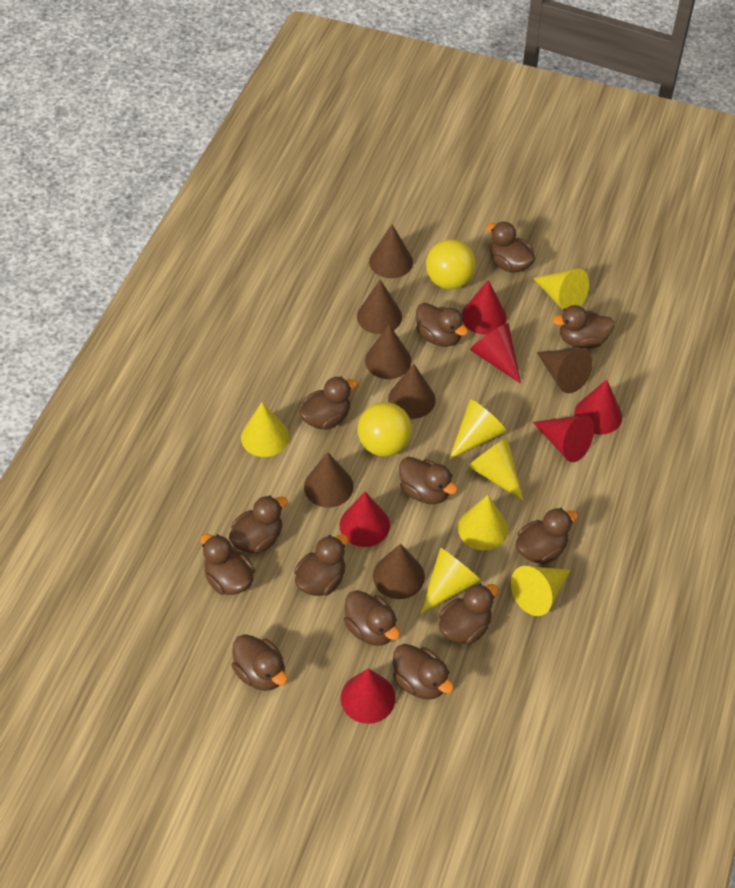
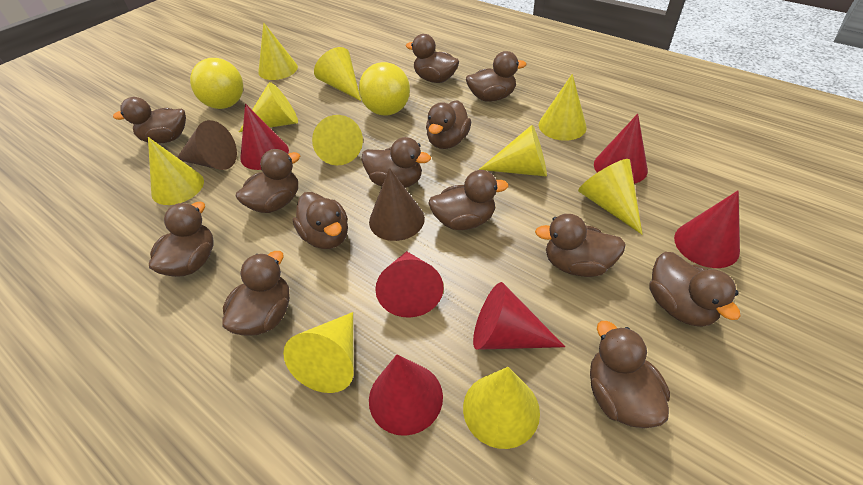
brown cone: [304,452,354,508] [357,280,402,334] [365,324,411,379] [369,224,413,278] [373,544,425,599] [388,364,436,419] [537,348,593,393] = 7 -> [177,120,237,170] [369,168,425,241] = 2
yellow cone: [241,402,289,457] [420,548,481,614] [449,399,507,459] [458,495,509,550] [468,437,523,500] [511,566,571,616] [533,268,589,310] = 7 -> [148,137,204,205] [239,82,298,132] [258,22,298,80] [283,312,354,393] [312,115,363,165] [314,47,361,101] [463,367,540,449] [479,125,547,176] [539,74,587,141] [578,159,642,234] = 10

